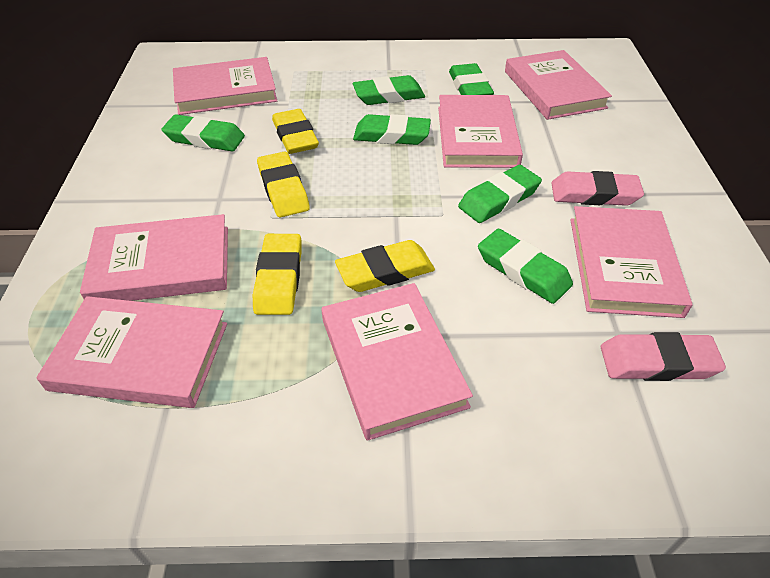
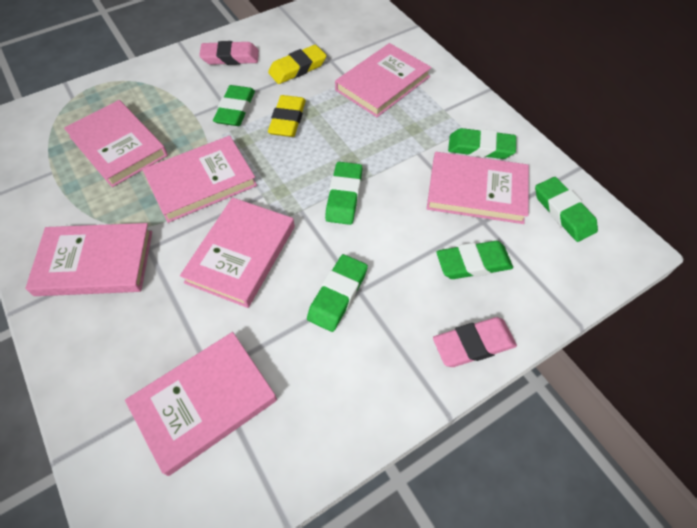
yellow eraser: [253,234,302,315] [257,152,310,218] [272,109,319,154] [335,240,435,292] = 4 -> [268,45,326,84] [268,95,306,137] = 2

